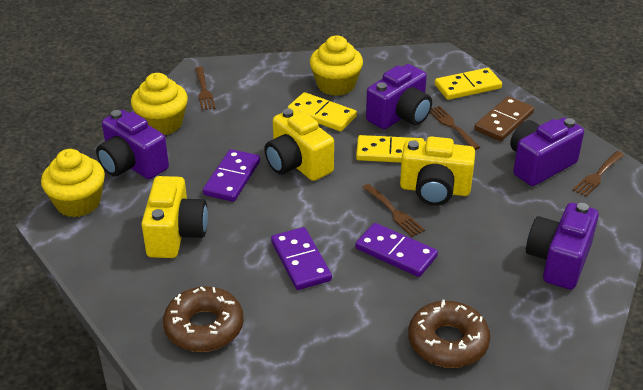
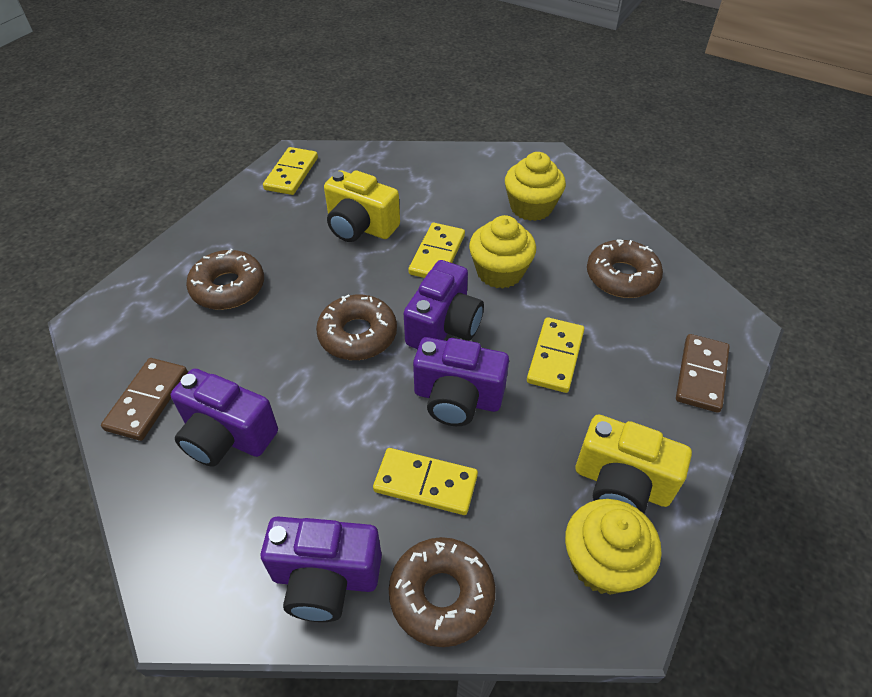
brown domino: [474,96,534,141] = 1 -> [101,358,188,441] [676,334,730,413] = 2
brown donut: [163,286,244,352] [408,300,490,368] = 2 -> [186,249,264,310] [316,294,397,360] [389,537,496,647] [587,239,663,298] = 4
brown fork: [195,67,216,110] [362,184,425,237] [430,106,480,150] [573,151,624,197] = 4 -> none = 0
purple domino: [203,149,260,202] [271,227,332,290] [355,223,438,277] = 3 -> none = 0
yellow camera: [141,176,208,258] [264,108,334,181] [400,136,475,206] = 3 -> [324,170,400,242] [576,415,692,514] = 2
yellow domino: [288,92,357,131] [356,135,424,163] [435,68,502,100] = 3 -> [263,147,318,195] [373,448,478,515] [408,223,465,278] [527,317,585,393] = 4

